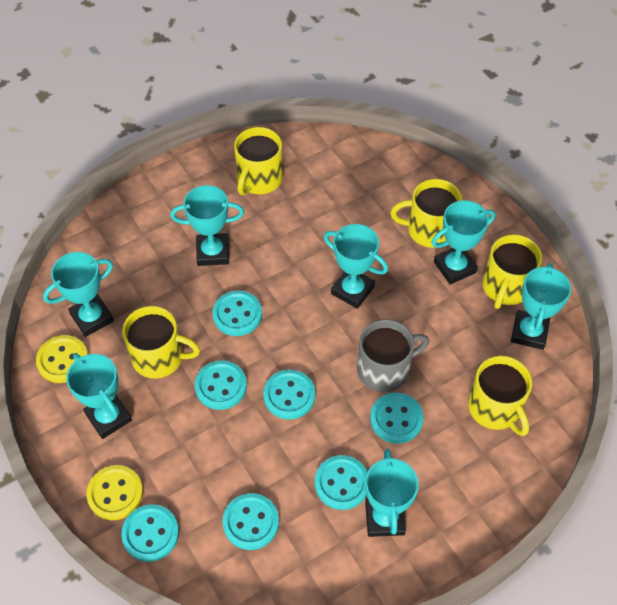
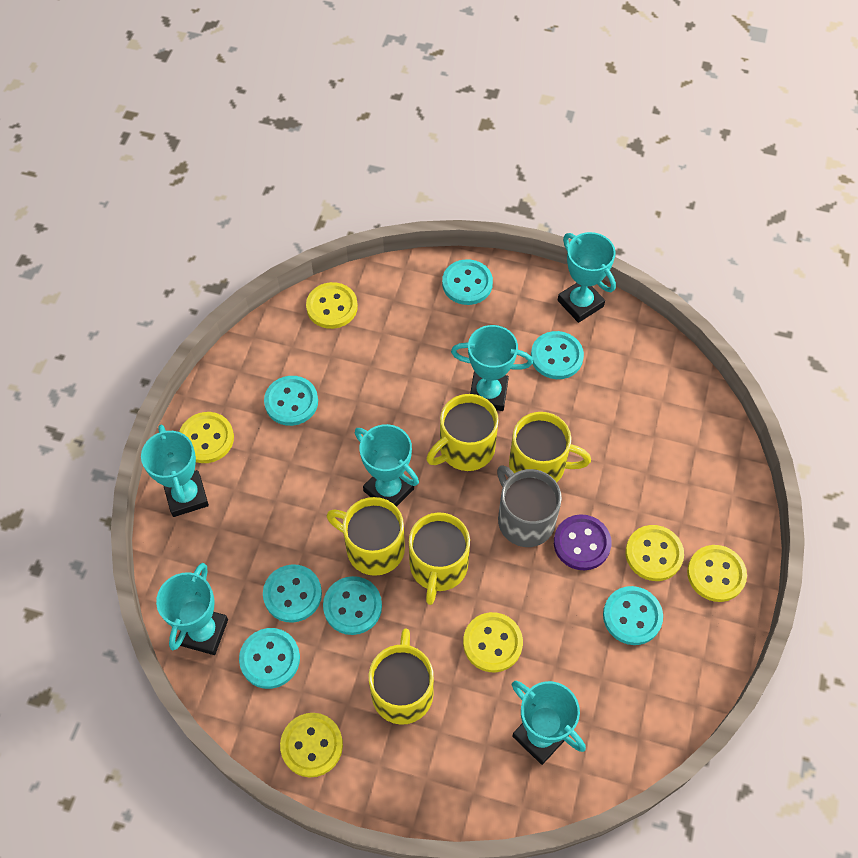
purple button: none = 0 -> [554,514,612,570] = 1
turquoise trophy: [43,252,114,337] [66,353,132,439] [170,185,244,266] [324,224,388,309] [365,449,419,537] [431,200,496,285] [511,263,571,350] = 7 -> [141,425,209,517] [156,563,228,655] [355,424,419,507] [451,325,533,411] [512,680,586,765] [558,232,616,323] = 6
yellow button: [36,335,88,383] [86,465,143,520] = 2 -> [179,412,234,463] [280,713,343,777] [306,282,358,329] [463,612,523,672] [625,525,684,581] [687,545,747,602] = 6

